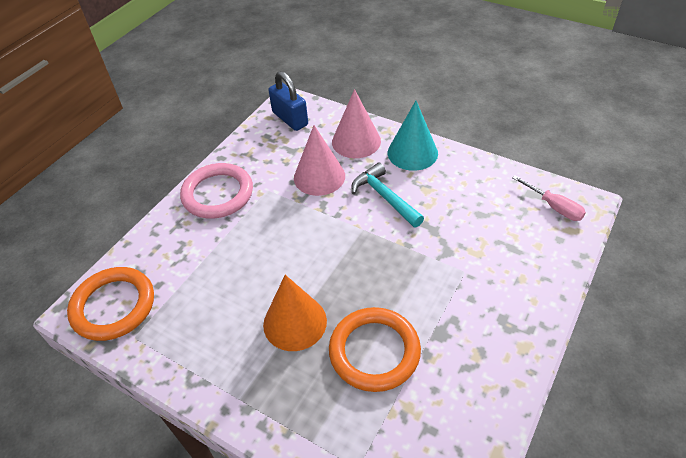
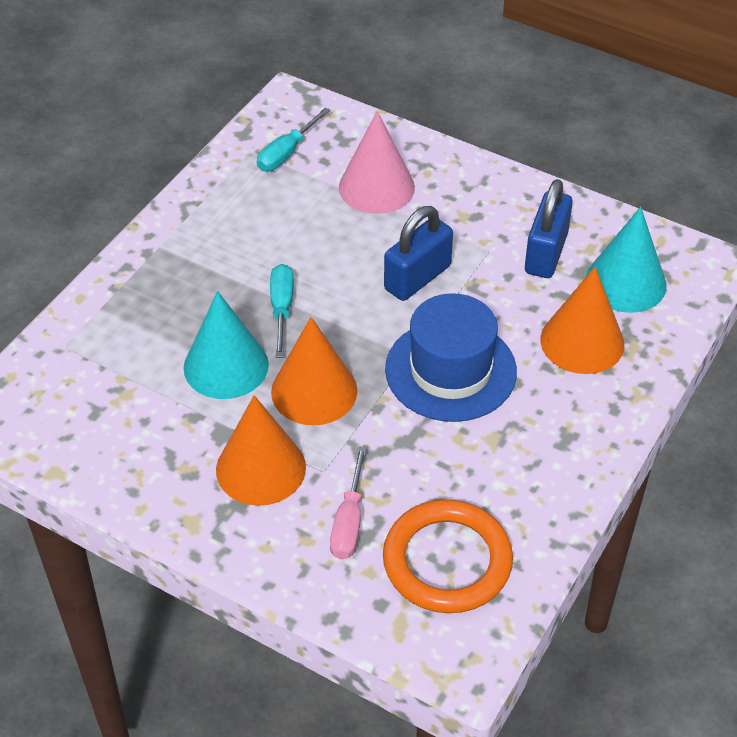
blue hat: none = 0 -> [385,293,517,422] = 1
blue padlock: [268,71,308,131] = 1 -> [384,206,453,301] [525,179,573,278] = 2
orange cone: [263,275,327,351] = 1 -> [216,395,306,506] [271,317,357,425] [541,267,624,374] = 3
orange ring: [67,267,154,341] [329,307,421,392] = 2 -> [383,499,513,613] = 1
pink cone: [294,125,345,196] [332,89,381,158] = 2 -> [339,111,415,214] = 1
pink ring: [180,163,253,219] = 1 -> none = 0
turquoise cone: [388,101,438,171] = 1 -> [184,291,269,399] [586,207,667,313] = 2
turquoise hammer: [352,162,424,228] = 1 -> none = 0
turquoise screwdriver: none = 0 -> [257,107,330,171] [270,264,294,358] = 2

